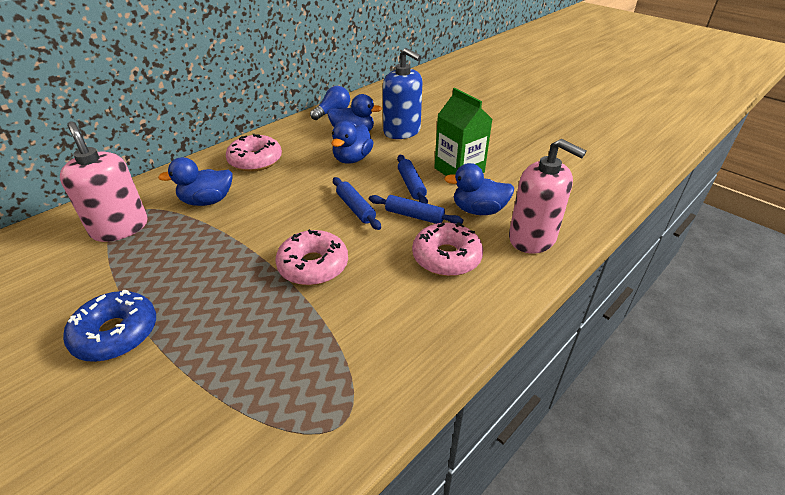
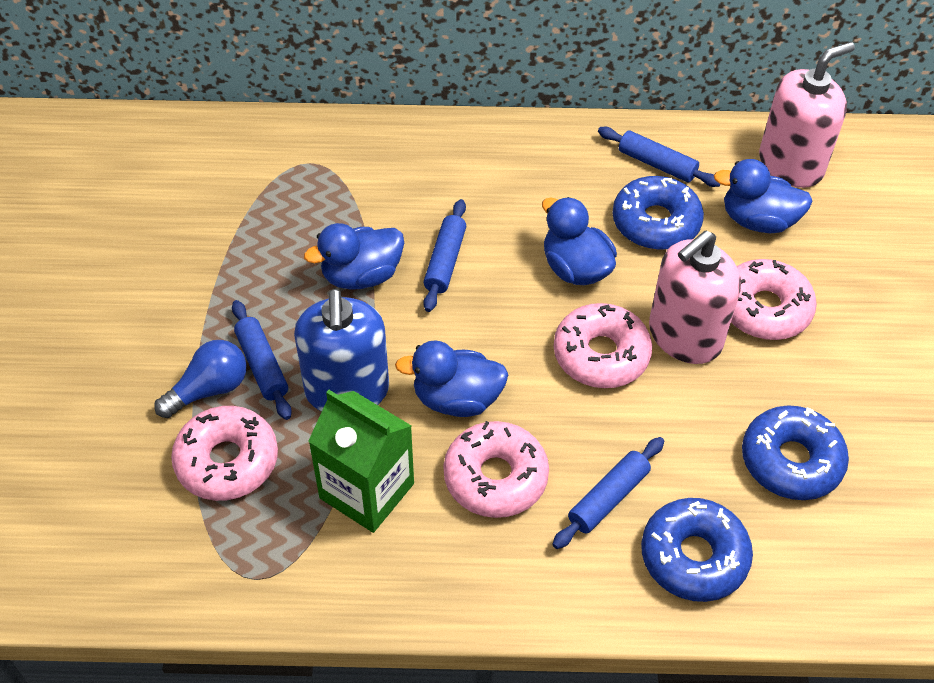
blue donut: [63,290,156,362] = 1 -> [612,176,704,250] [641,498,753,602] [742,405,849,500] = 3
blue rolling pin: [333,177,381,230] [369,195,463,224] [397,155,428,204] = 3 -> [232,300,292,420] [423,199,466,312] [552,437,664,549] [598,127,721,187] = 4
pink donut: [226,134,282,172] [275,229,348,285] [412,222,483,276] = 3 -> [171,406,278,501] [443,421,549,518] [554,303,652,388] [731,259,817,340] = 4

